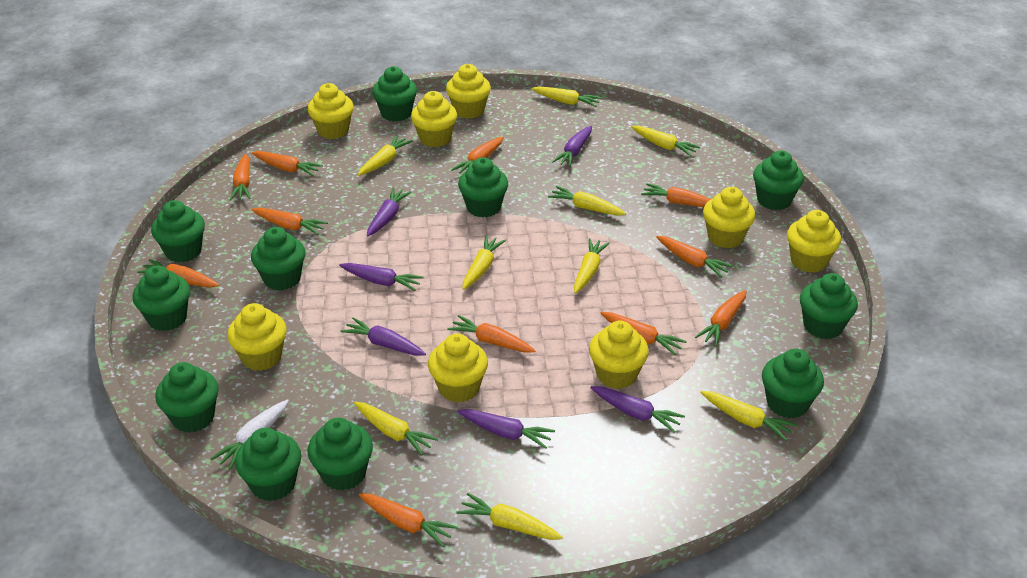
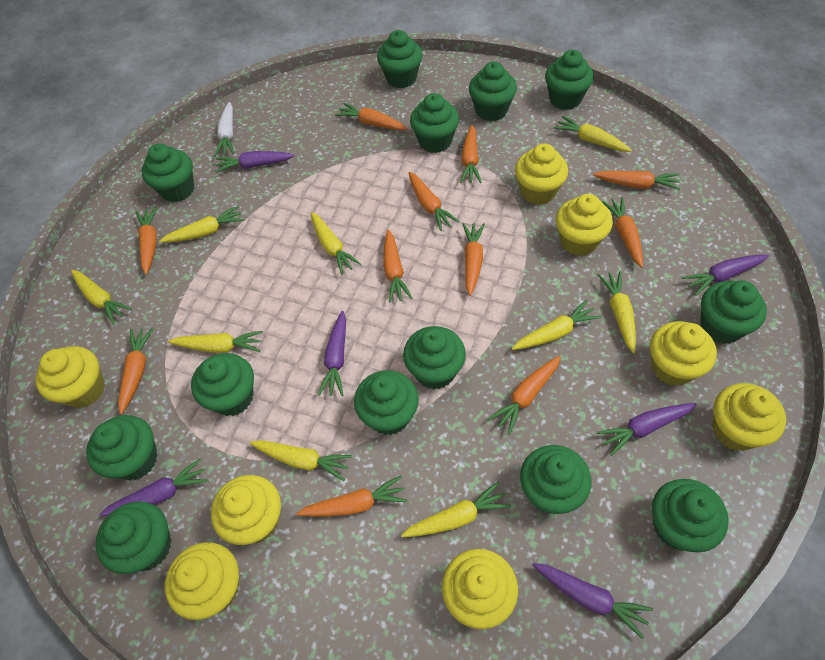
green cupcake: [133,266,190,331] [151,200,205,262] [155,362,219,433] [235,428,301,501] [251,227,306,291] [307,418,373,491] [372,66,417,121] [458,157,508,218] [753,151,804,210] [762,349,824,418] [800,273,858,339] = 11 -> [86,415,158,480] [95,501,172,574] [142,144,194,202] [191,353,254,416] [354,370,419,435] [377,30,423,89] [403,326,466,390] [410,93,459,153] [469,62,517,121] [520,445,591,514] [545,50,594,110] [652,479,729,553] [700,280,767,344] = 13

